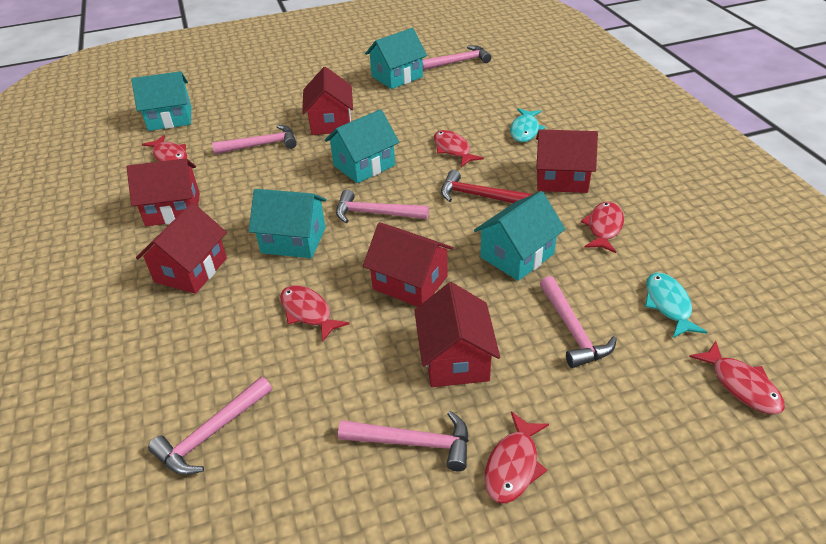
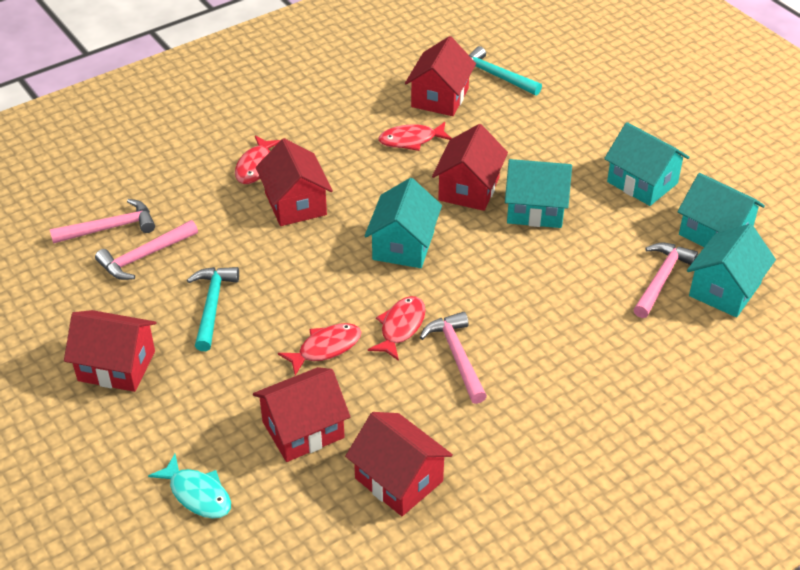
pink hammer: [148,377,272,475] [212,125,297,154] [336,189,429,223] [338,411,469,472] [423,45,491,70] [540,276,617,368] = 6 -> [50,199,155,244] [95,220,198,280] [420,312,487,404] [633,243,698,318] = 4
red fish: [142,135,187,162] [280,285,350,342] [434,130,484,167] [484,411,549,503] [581,202,624,253] [689,341,785,414] = 6 -> [235,136,280,184] [278,323,361,375] [368,296,426,361] [378,122,452,151] = 4
red hammer: [441,170,532,203] = 1 -> none = 0
turquoise fish: [510,108,546,142] [645,272,707,338] = 2 -> [148,454,231,519] = 1
turquoise hammer: none = 0 -> [187,267,239,351] [469,46,542,95] = 2

